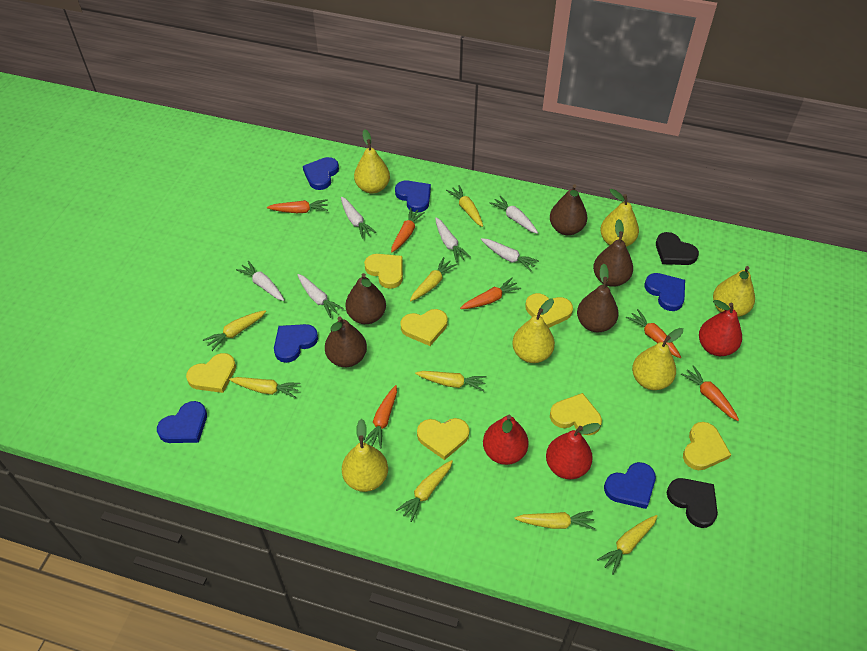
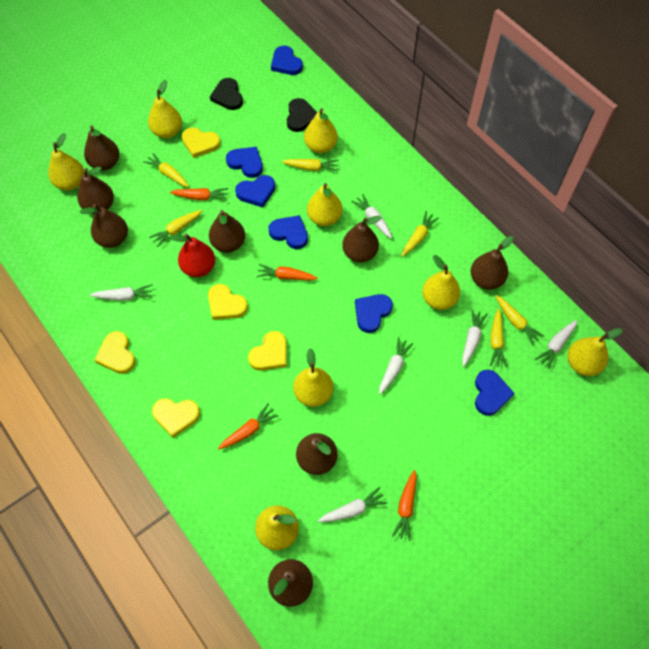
brown pear: [325,316,367,367] [345,273,386,324] [550,184,587,235] [577,264,619,332] [593,219,633,287] = 5 -> [77,167,114,214] [80,204,128,248] [84,126,119,171] [209,210,245,253] [268,559,313,607] [296,433,338,475] [342,216,382,262] [471,236,513,290] = 8
orange carrot: [267,199,328,213] [364,385,397,448] [391,208,425,252] [460,278,521,309] [626,309,681,358] [681,365,739,421] = 6 -> [170,188,228,200] [218,403,278,450] [256,264,318,281] [392,470,417,541] = 4
red pear: [483,415,529,465] [546,423,601,479] [699,300,742,356] = 3 -> [170,234,215,277] = 1
yellow carrot: [203,310,266,351] [229,377,300,398] [396,460,453,522] [410,257,457,301] [415,371,487,391] [446,185,483,227] [514,510,595,530] [597,515,658,575] = 8 -> [143,153,189,187] [149,210,202,247] [282,159,339,172] [401,211,439,257] [490,309,507,367] [495,295,544,345] = 6
yellow heart: [186,353,236,393] [364,254,403,289] [401,309,448,346] [417,418,469,460] [525,293,573,328] [550,393,602,435] [683,422,731,470] = 7 -> [94,331,135,374] [152,398,200,438] [182,127,221,158] [208,284,248,320] [248,331,287,371] = 5
yellow pear: [342,419,388,492] [354,129,390,194] [512,299,555,363] [600,189,639,247] [632,328,683,390] [713,266,755,317] = 6 -> [48,133,84,190] [148,80,182,138] [255,505,299,550] [293,348,333,407] [304,108,338,153] [307,183,342,226] [422,255,460,310] [568,328,623,376] = 8

